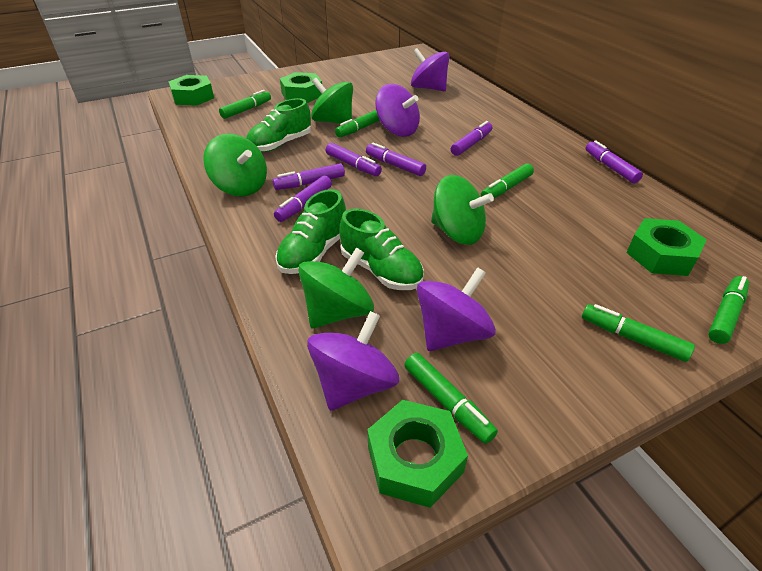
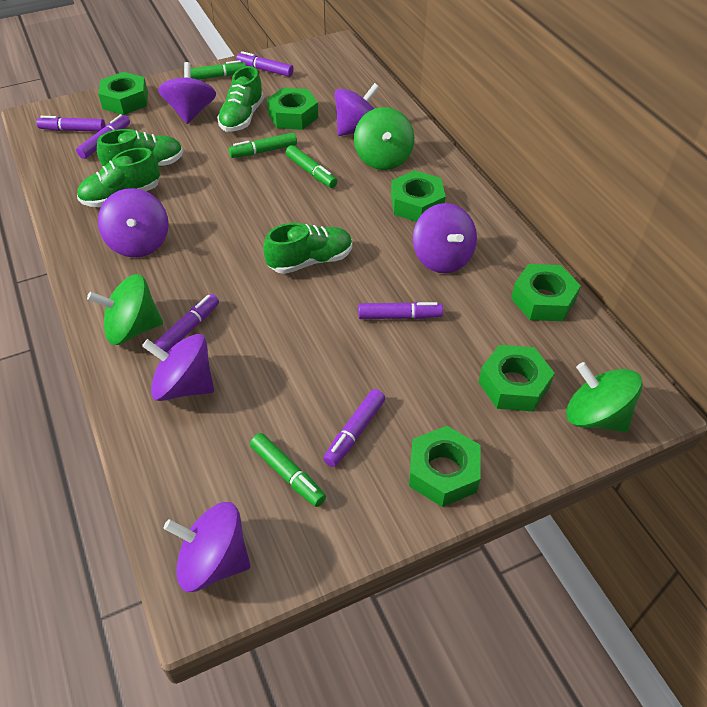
green marker: [219,90,271,119] [335,110,380,138] [405,353,498,444] [481,163,534,198] [582,304,695,362] [708,276,749,344] = 6 -> [191,60,246,80] [229,133,297,158] [250,433,326,507] [286,145,338,188] = 4
green nut: [168,75,214,106] [280,72,322,103] [367,400,468,508] [626,218,707,276] = 4 -> [98,72,148,115] [267,88,318,130] [391,170,446,222] [409,426,480,507] [479,345,555,411] [511,264,581,321] = 6
green shoe: [246,98,311,152] [275,189,346,274] [339,208,424,290] = 3 -> [77,148,160,207] [97,129,183,167] [217,66,264,132] [263,223,352,274] = 4
green spinning top: [203,134,267,197] [298,248,374,328] [311,78,353,124] [431,175,494,245] = 4 -> [87,274,163,345] [354,107,414,170] [566,362,643,432] = 3
purple spinning top: [307,311,399,411] [375,84,420,137] [411,48,449,91] [417,267,496,351] = 4 -> [98,188,169,257] [142,334,214,401] [158,62,216,124] [164,502,250,592] [335,83,379,136] [413,203,477,273] = 6

